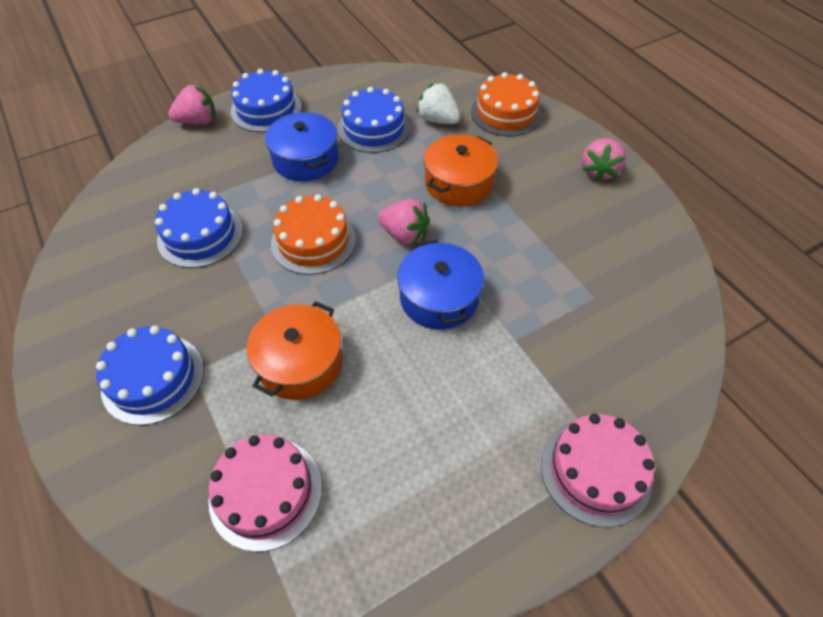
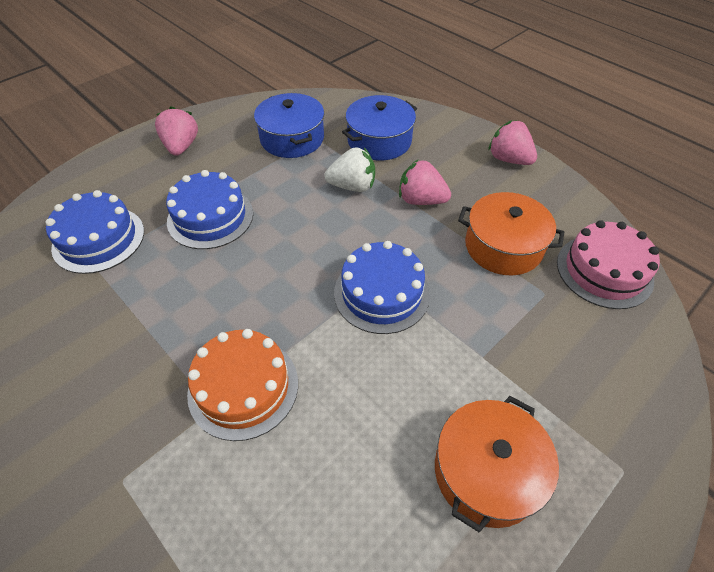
blue cake: [96,326,204,425] [155,188,243,268] [231,69,302,132] [338,87,410,153] = 4 -> [45,190,144,274] [166,170,253,249] [334,241,430,334] = 3
orange cake: [271,194,356,275] [471,72,542,136] = 2 -> [187,329,298,441] = 1
pink cake: [209,435,322,552] [541,414,655,527] = 2 -> [557,220,660,309] = 1

